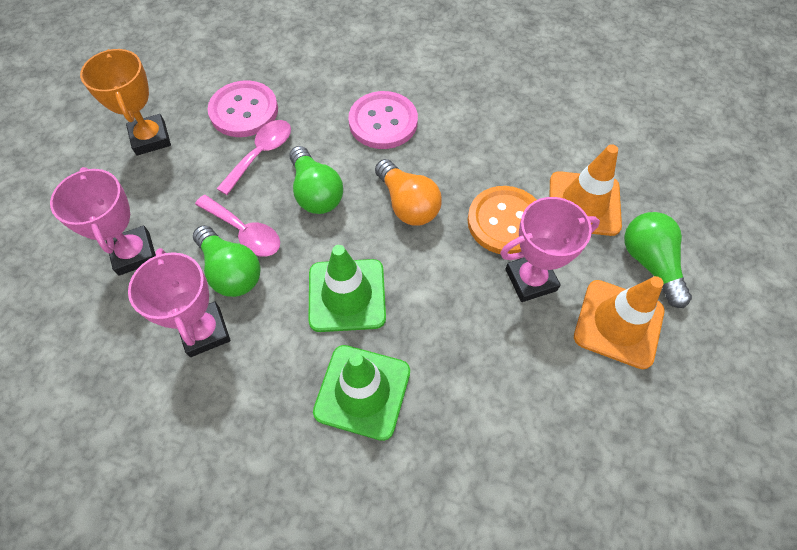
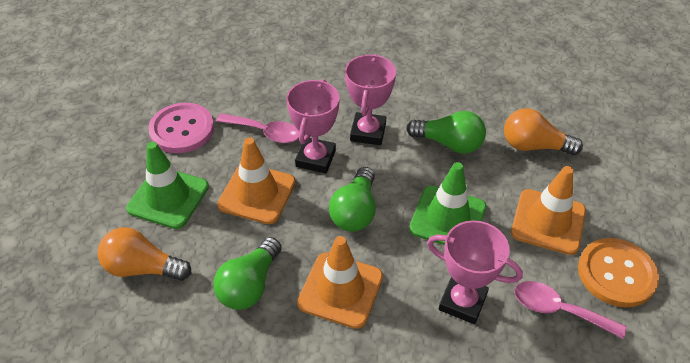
orange light bulb: [375,159,442,225] = 1 -> [98,227,191,281] [504,109,583,155] = 2
orange traffic cone: [550,144,622,236] [574,276,665,369] = 2 -> [217,137,296,224] [297,236,383,329] [511,166,586,255] = 3
orange trophy: [80,49,171,156] = 1 -> none = 0
pink button: [207,80,278,137] [348,91,418,149] = 2 -> [148,103,214,153] = 1

